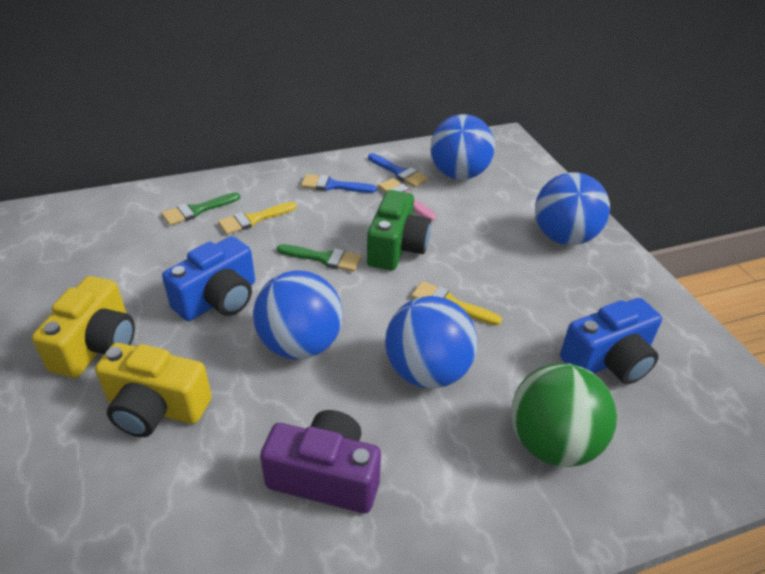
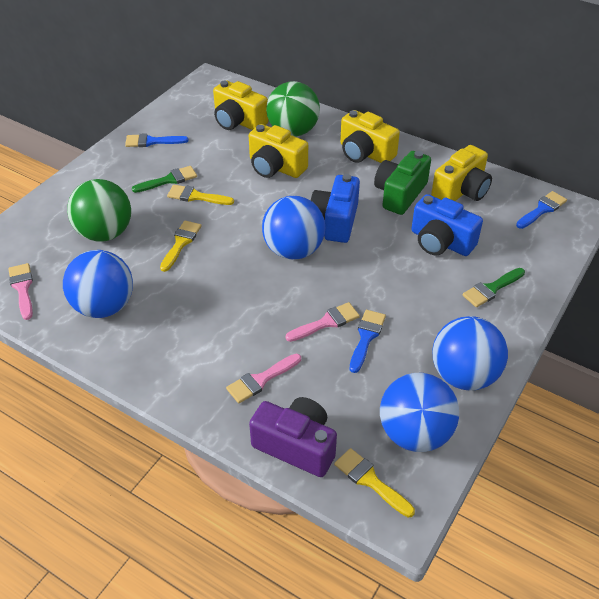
blue brush: [301,174,377,193] [368,153,428,188] = 2 -> [125,133,188,147] [349,310,386,373] [516,191,567,229] = 3
green ball: [511,363,617,467] = 1 -> [67,179,131,241] [266,81,320,137] = 2
pink brush: [378,178,436,221] = 1 -> [9,263,33,320] [226,354,301,403] [285,302,360,342] = 3
yellow brush: [218,202,297,234] [411,281,502,325] = 2 -> [160,221,201,272] [167,185,234,205] [334,448,415,517] = 3
yellow camera: [32,276,135,378] [95,343,212,437] = 2 -> [213,80,268,130] [249,124,308,178] [340,110,400,163] [431,145,492,201] = 4

